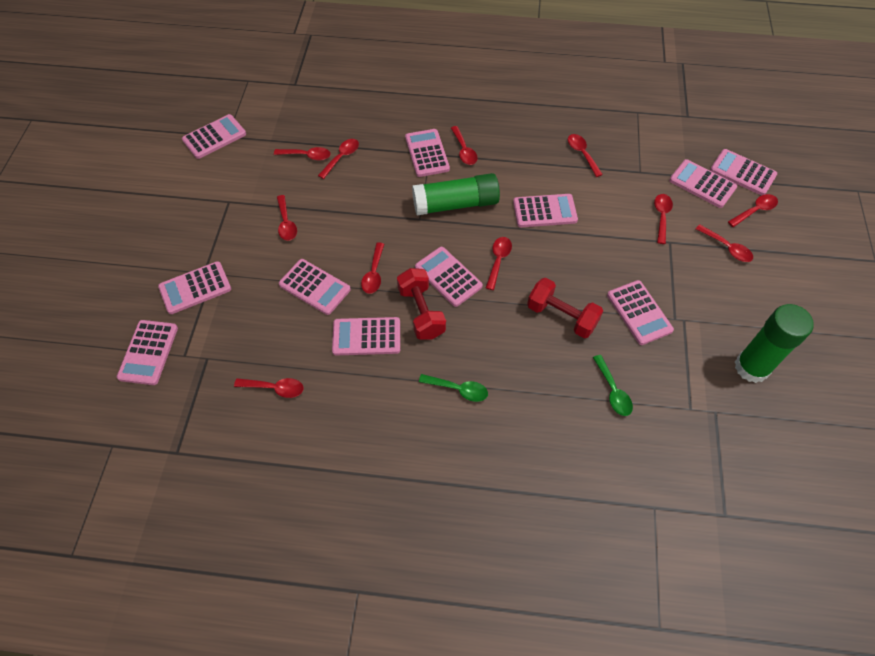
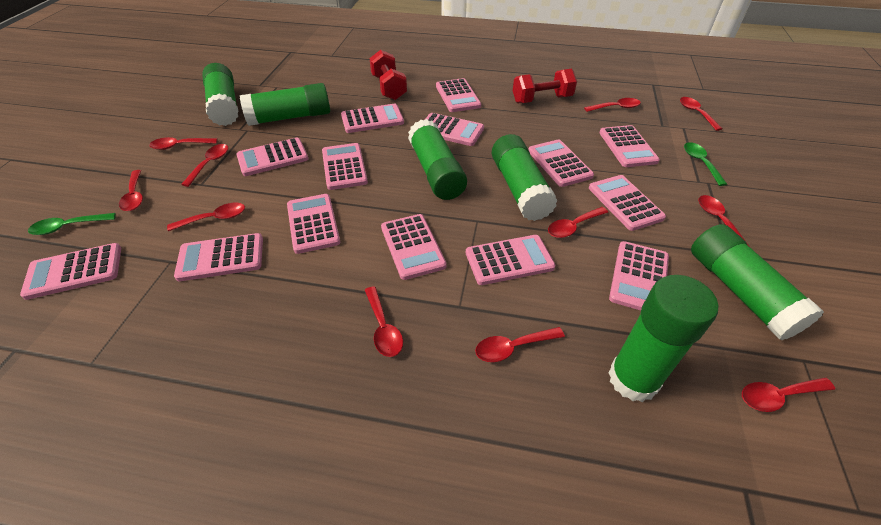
green glue stick: [412,173,500,215] [735,304,814,383] = 2 -> [202,63,239,126] [240,83,330,126] [408,119,467,200] [492,134,558,221] [609,275,718,402] [691,224,824,340] = 6
pink calculator: [117,320,178,385] [158,261,231,314] [182,114,246,159] [279,259,351,315] [332,317,400,355] [405,129,450,177] [415,247,483,307] [513,194,578,227] [607,280,674,345] [669,159,737,208] [710,149,777,195] = 11 -> [20,243,121,300] [174,233,263,281] [236,138,308,176] [287,194,340,254] [322,143,368,190] [341,104,404,133] [381,214,446,280] [425,113,484,146] [436,78,481,112] [466,235,555,285] [528,139,594,187] [589,175,666,231] [599,125,660,167] [609,241,669,311] = 14

